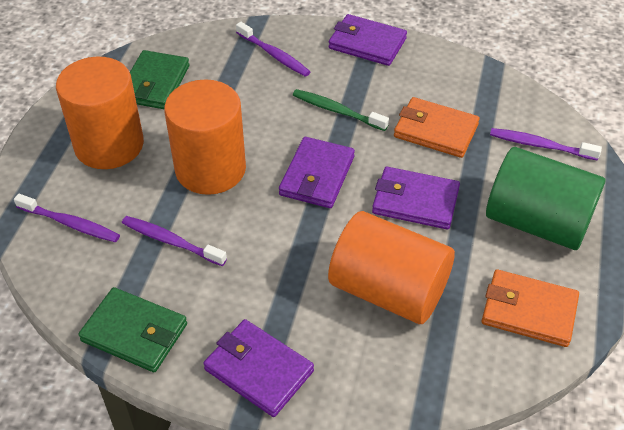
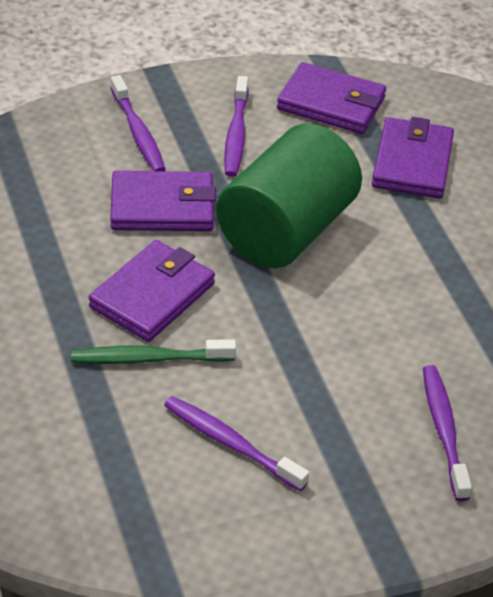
green wallet: [78,287,187,372] [130,50,190,109] = 2 -> none = 0
orange cylinder: [56,57,144,169] [164,80,246,195] [328,211,455,324] = 3 -> none = 0
orange wallet: [394,97,480,158] [482,269,579,347] = 2 -> none = 0

